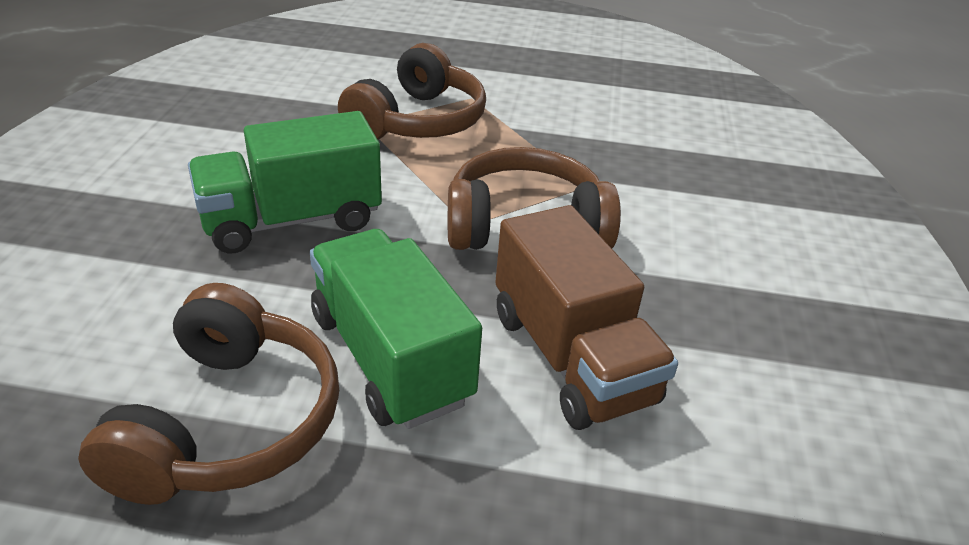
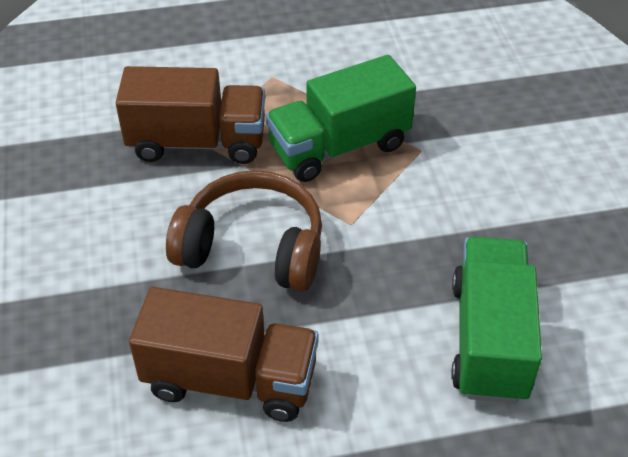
brown headphones: [78,283,339,505] [338,43,486,140] [448,147,621,250] = 3 -> [166,170,322,291] = 1
brown truck: [495,205,678,430] = 1 -> [116,66,265,164] [129,287,318,422] = 2

